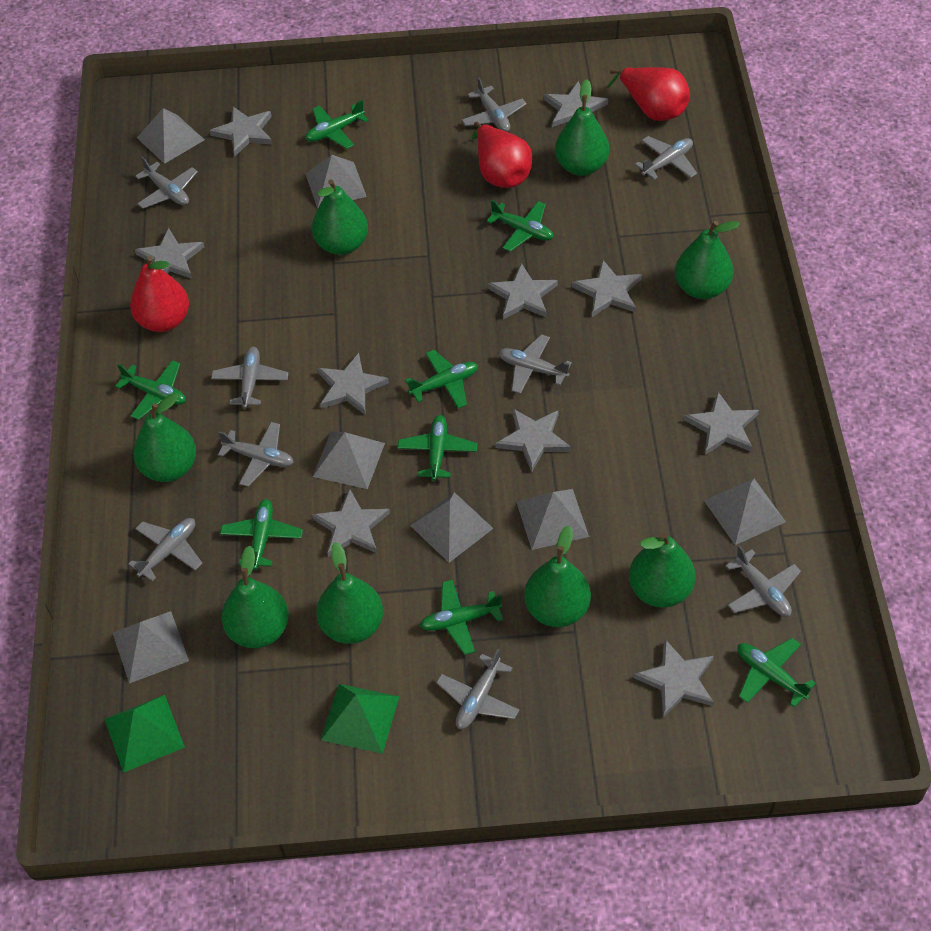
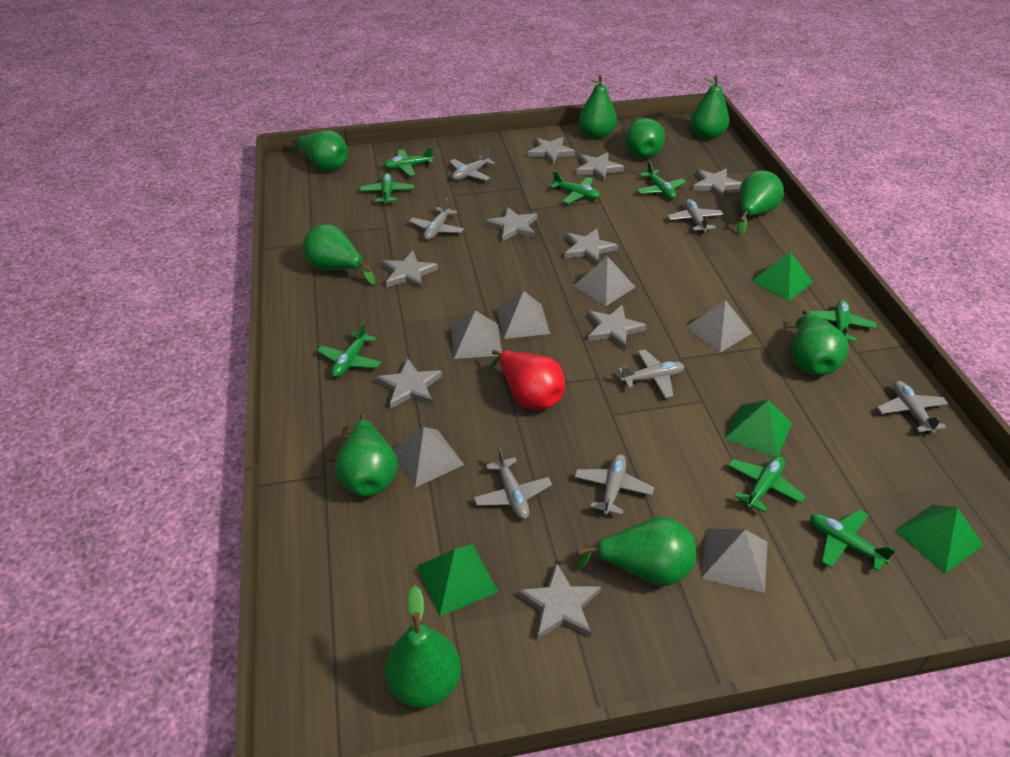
green pear: [133,393,196,482] [222,546,289,648] [312,179,368,255] [317,542,383,644] [524,526,591,627] [555,79,609,176] [629,532,696,608] [675,221,740,299] = 8 -> [292,130,348,171] [303,224,375,285] [335,414,398,496] [385,586,461,708] [576,517,696,586] [579,75,617,139] [626,117,665,158] [690,75,729,140] [737,170,784,236] [791,310,849,375] = 10
green pyramid: [104,695,185,773] [321,684,400,754] = 2 -> [417,544,498,616] [724,400,792,457] [751,252,813,301] [894,505,984,574] = 4
grey plane: [128,518,203,582] [135,157,198,209] [211,347,288,409] [218,422,294,487] [436,649,519,729] [462,77,526,132] [498,334,572,394] [635,136,697,180] [725,545,801,617] = 9 -> [409,198,464,240] [450,148,495,181] [474,448,552,519] [574,454,654,515] [618,350,685,398] [668,199,723,233] [877,381,948,434] = 7
grey pyramid: [113,611,189,684] [137,108,205,164] [306,155,367,209] [313,431,385,489] [410,492,494,563] [516,489,589,550] [704,478,786,545] = 7 -> [393,427,464,488] [451,310,502,359] [497,291,550,339] [573,256,635,306] [685,300,752,353] [701,529,768,593] = 6
grey star: [135,228,204,279] [210,107,273,156] [312,489,390,557] [317,353,389,415] [487,263,558,320] [495,408,571,472] [544,81,608,127] [572,260,642,317] [633,639,714,717] [684,392,759,455] = 10 -> [376,358,442,409] [382,251,438,289] [485,207,537,242] [517,563,601,639] [528,137,575,165] [564,229,618,265] [576,152,624,182] [587,305,647,350] [693,169,742,199] = 9
red pear: [130,256,189,332] [471,122,533,188] [607,67,690,121] = 3 -> [490,350,565,410] = 1

